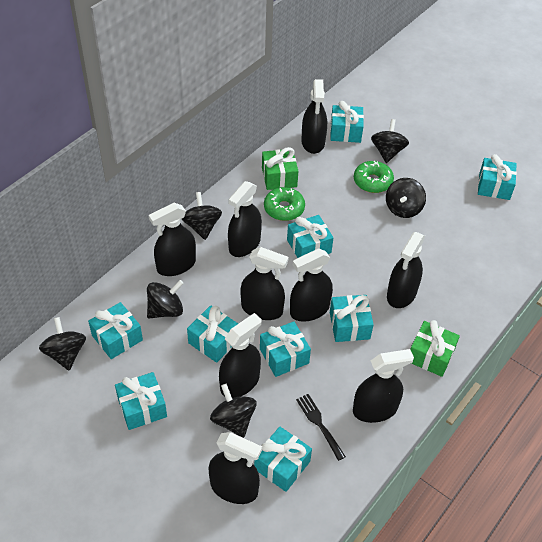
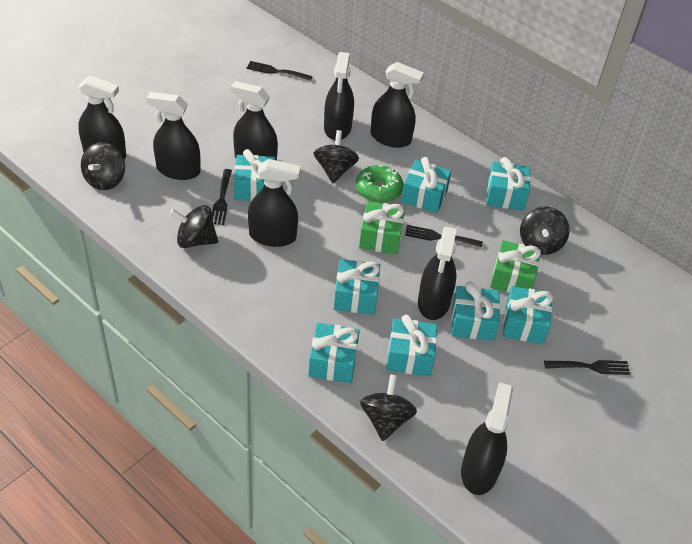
black fork: [296,394,346,461] = 1 -> [212,169,232,225] [247,61,313,81] [405,225,483,248] [544,360,630,375] = 4
black spinning top: [39,317,86,370] [147,280,184,318] [182,192,222,240] [210,384,257,438] [371,119,409,163] [386,178,426,218] = 6 -> [81,142,125,190] [170,205,218,248] [313,130,359,183] [360,374,417,441] [520,206,570,255] = 5
black spray bottle: [149,203,196,276] [208,432,262,504] [219,313,261,398] [228,181,262,257] [240,247,289,320] [290,249,333,322] [301,79,327,154] [353,349,414,423] [387,232,425,308] = 9 -> [78,76,126,159] [146,92,201,180] [231,81,278,161] [248,159,301,247] [324,52,354,140] [371,62,424,148] [418,227,457,320] [461,382,513,495] = 8
green donut: [264,187,305,221] [354,161,394,193] = 2 -> [356,165,403,203] = 1
turquoise gift: [88,302,143,359] [115,372,167,430] [187,305,238,363] [254,426,312,492] [260,322,311,377] [287,215,333,258] [330,101,364,143] [330,295,374,342] [478,154,517,200] = 9 -> [234,149,275,201] [308,323,360,383] [334,259,380,315] [386,315,437,376] [401,157,451,213] [451,282,500,341] [486,157,531,211] [503,286,553,344] = 8

